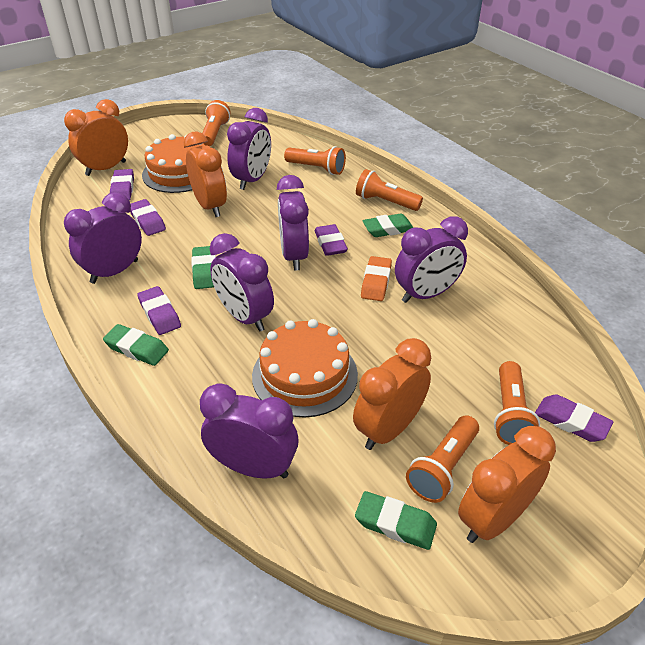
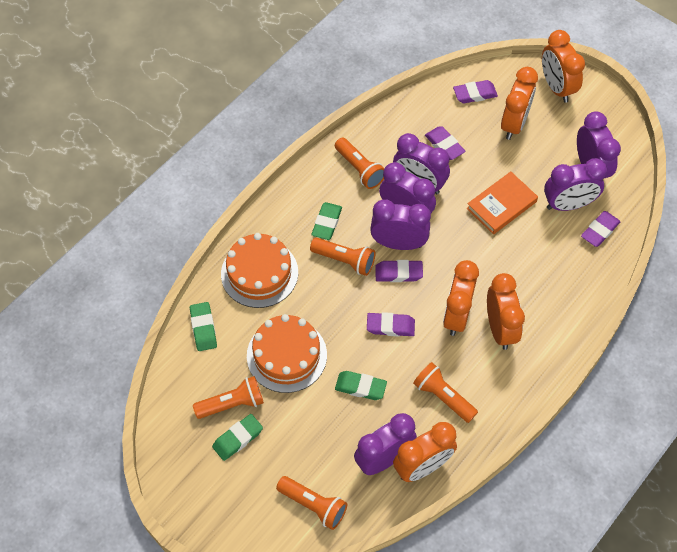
orange book: none = 0 -> [467,171,538,234] = 1
orange clock: [64,99,128,176] [184,131,227,217] [353,338,431,450] [458,426,556,543] = 4 -> [393,422,457,482] [443,260,479,336] [487,273,525,350] [501,67,538,140] [542,30,585,103] = 5
orange eraser: [361,256,392,301] = 1 -> none = 0

